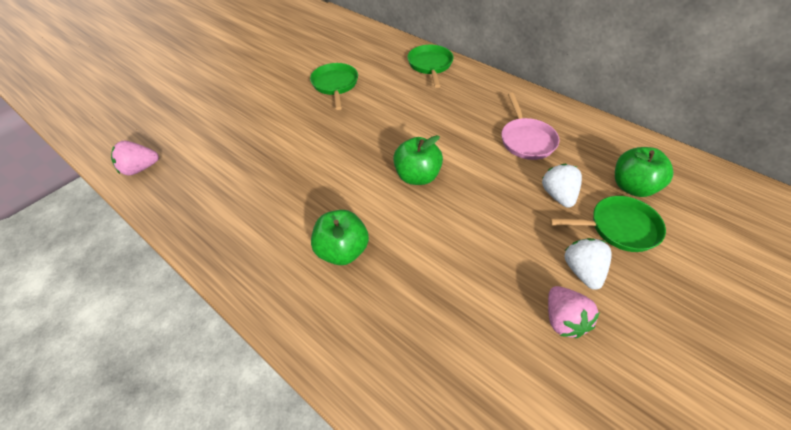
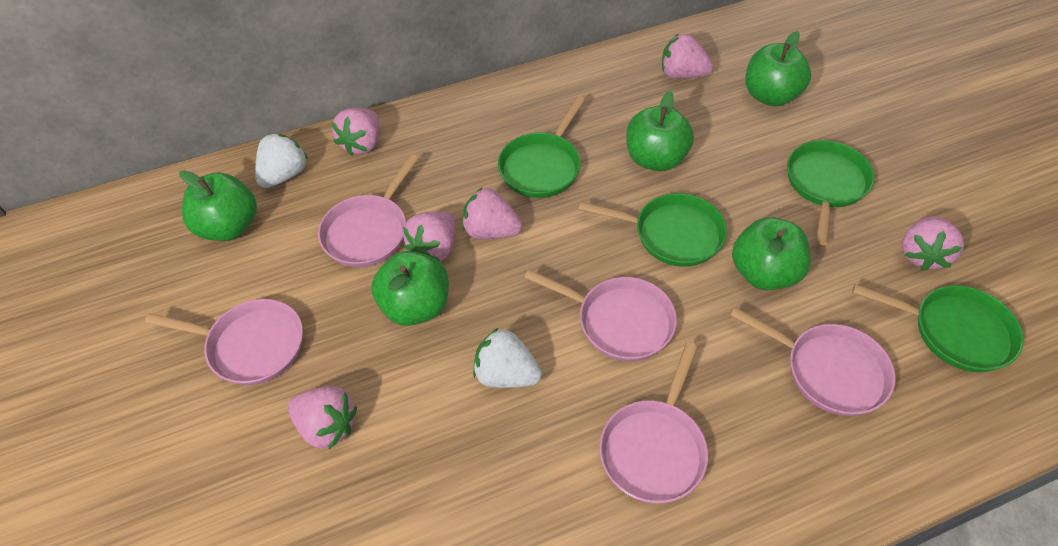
green apple: [311,210,369,265] [393,135,443,185] [615,147,673,197] = 3 -> [179,170,257,241] [371,251,449,326] [626,91,694,171] [732,217,811,290] [746,31,811,106] = 5
green pan: [310,63,358,110] [407,45,454,88] [550,196,666,252] = 3 -> [498,96,585,198] [579,193,727,267] [787,140,875,245] [852,284,1024,372] = 4
pink pan: [502,93,560,160] = 1 -> [145,299,303,385] [318,154,419,267] [524,270,677,361] [599,343,708,503] [730,307,896,416] = 5
pink strawberry: [111,141,159,175] [548,286,600,338] = 2 -> [288,386,357,449] [331,108,379,156] [403,211,455,262] [462,188,522,239] [662,34,713,79] [902,216,964,271] = 6

